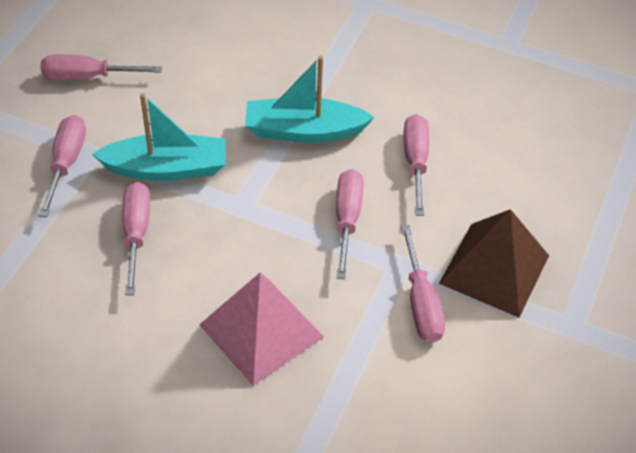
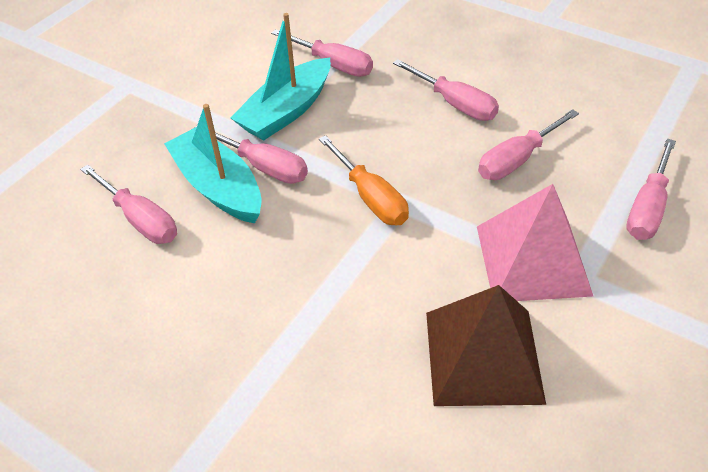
orange screwdriver: none = 0 -> [319,135,409,225] = 1

